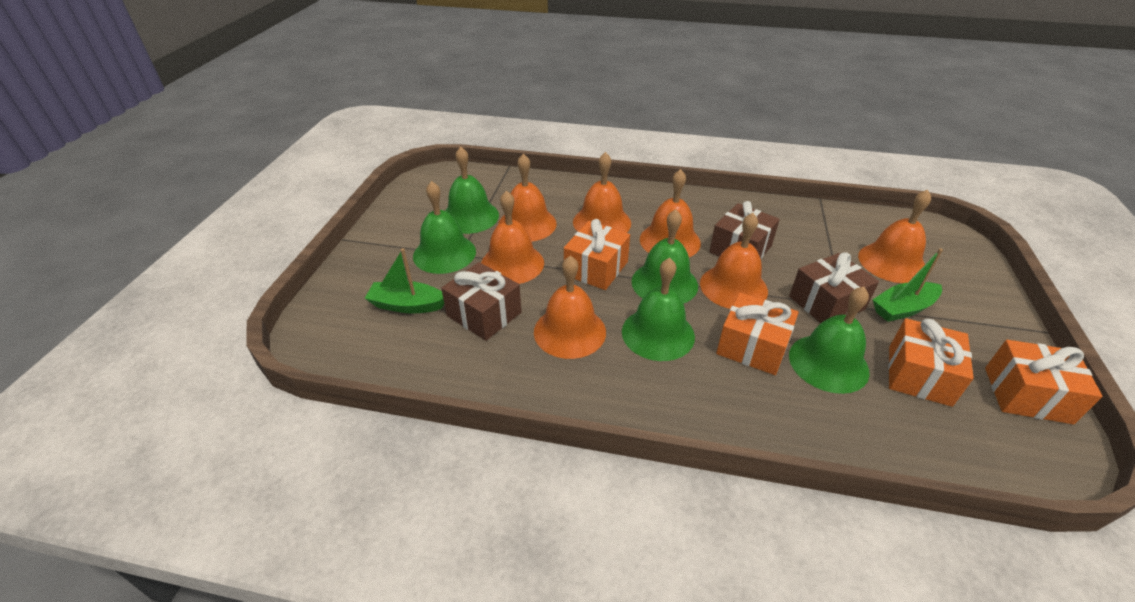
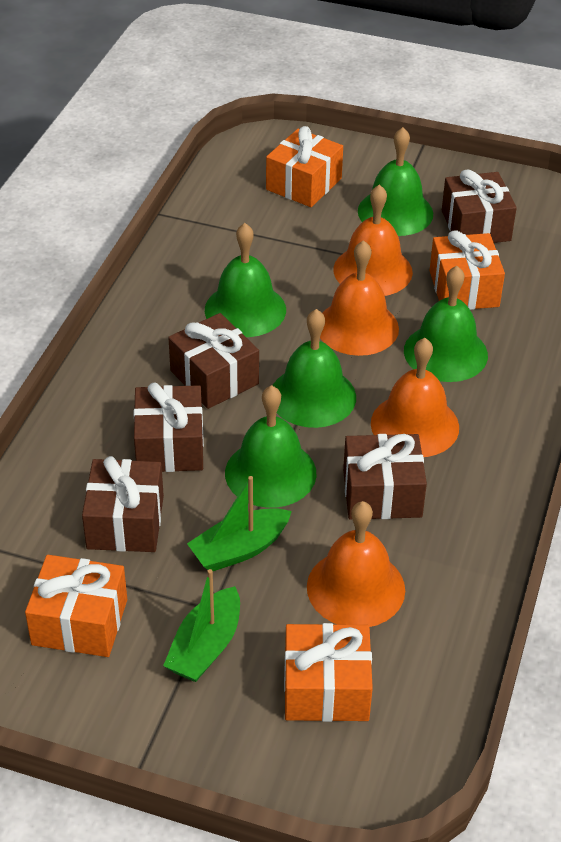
brown gift: [441,262,521,341] [709,201,780,259] [789,252,879,323] = 3 -> [82,456,164,552] [134,382,204,472] [168,313,259,409] [343,434,427,520] [442,169,517,243] = 5
orange bell: [481,191,544,284] [498,154,557,242] [534,256,606,359] [573,152,631,233] [640,169,701,257] [700,213,768,309] [858,190,931,283] = 7 -> [307,501,405,627] [320,240,399,356] [333,184,413,296] [371,338,459,457] = 4

